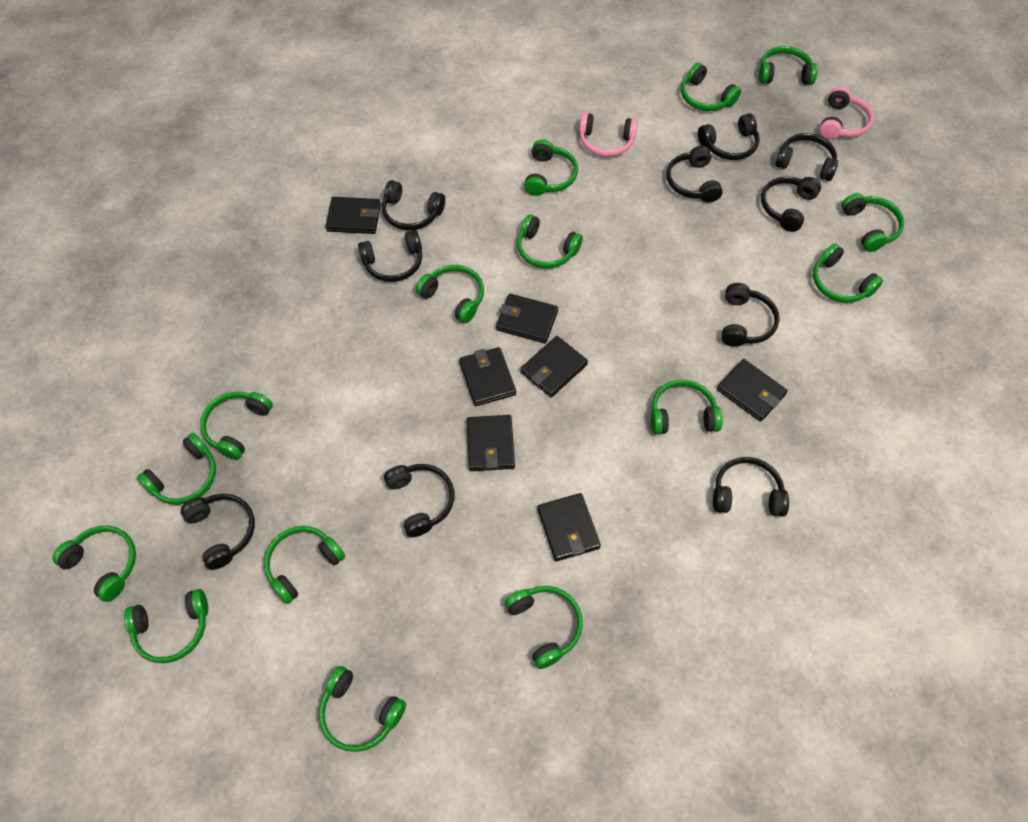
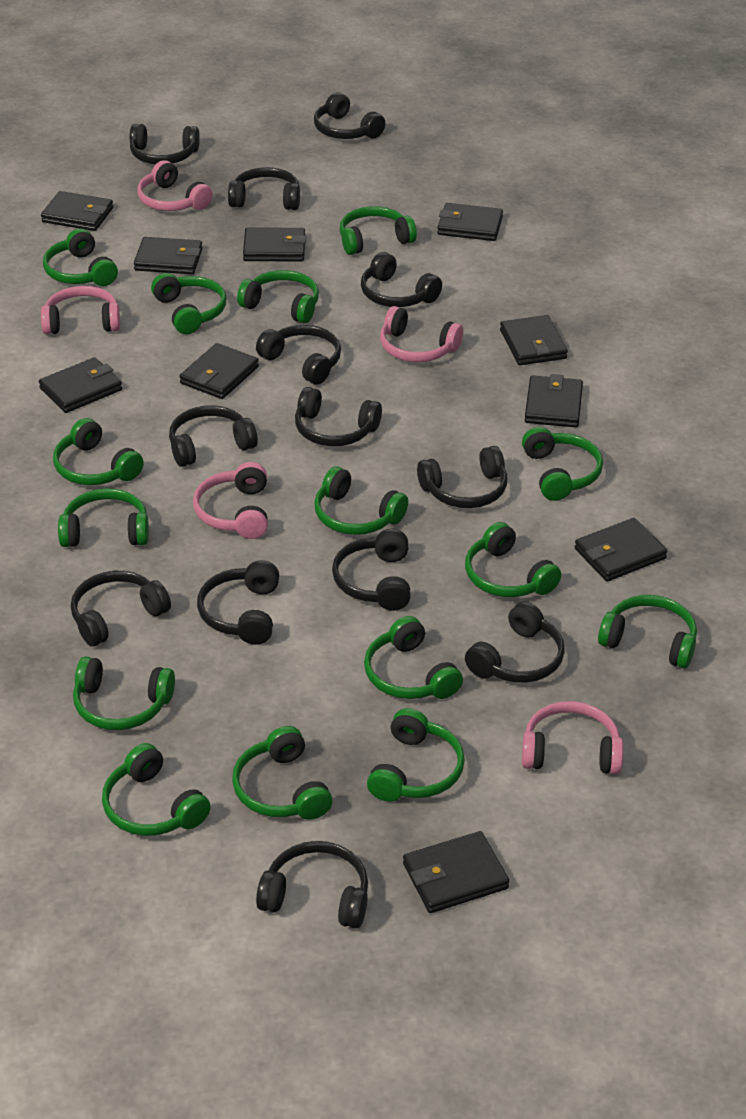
black headphones: [181,493,255,570] [358,230,422,282] [382,180,445,230] [384,464,454,537] [666,146,723,203] [698,113,760,160] [713,457,789,517] [722,283,780,347] [761,176,821,232] [775,133,838,181] = 10 -> [71,571,171,647] [130,124,200,164] [169,405,258,467] [197,560,279,645] [228,167,300,210] [256,325,341,385] [256,841,368,929] [295,387,382,446] [314,92,385,139] [332,529,411,611] [361,252,442,307] [417,446,507,508] [465,601,565,683] = 13
black wallet: [326,197,381,234] [459,347,516,406] [467,415,515,471] [496,294,558,343] [520,336,588,397] [537,493,601,561] [717,359,788,422] = 7 -> [39,357,122,413] [41,191,113,231] [134,237,203,274] [180,343,259,399] [243,228,306,261] [403,831,509,913] [437,203,503,241] [500,315,568,365] [525,374,583,427] [575,518,667,582] = 10
pink headphones: [579,113,638,157] [819,87,874,139] = 2 -> [41,286,120,335] [137,160,213,211] [193,462,268,539] [380,306,463,362] [522,701,623,774] = 5

